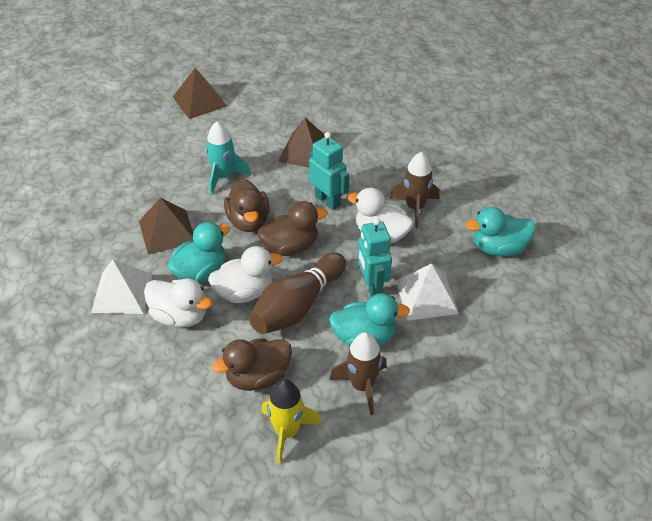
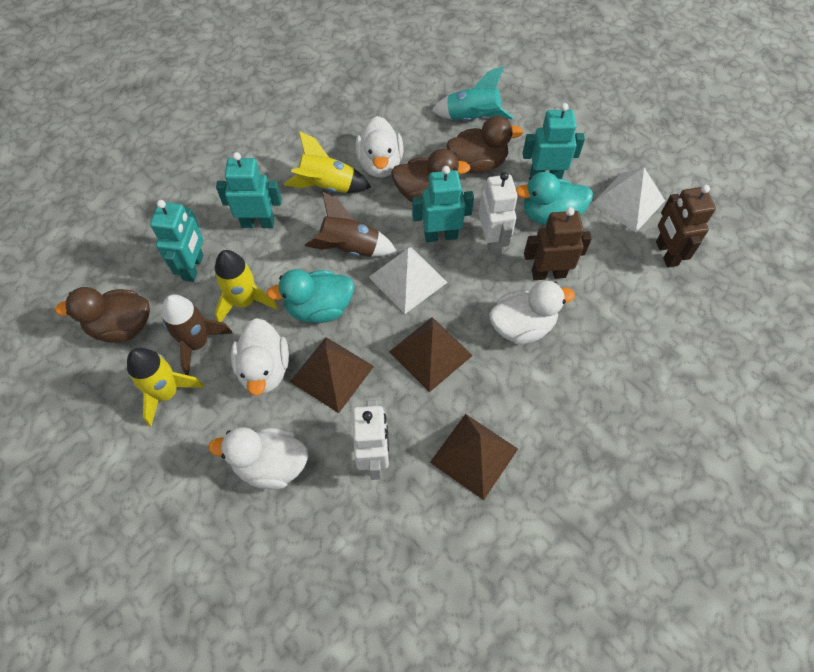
brown bowling pin: [249,252,346,334] = 1 -> none = 0
brown robot: none = 0 -> [524,207,592,280] [656,185,716,267] = 2
turquoise duck: [167,222,230,283] [329,293,410,347] [466,207,536,256] = 3 -> [266,269,354,323] [516,172,593,225] = 2
turquoise robot: [309,132,349,210] [358,218,392,297] = 2 -> [150,200,203,282] [216,152,282,228] [412,166,474,242] [522,103,585,179] = 4
white duck: [144,278,212,328] [208,246,283,303] [347,188,414,244] = 3 -> [208,427,308,489] [231,318,289,396] [355,116,403,178] [489,281,575,344] = 4
white robot: none = 0 -> [352,400,389,480] [479,172,518,255] = 2
yellow rocket: [261,379,322,464] = 1 -> [127,348,204,427] [215,250,278,322] [284,131,371,193] = 3

